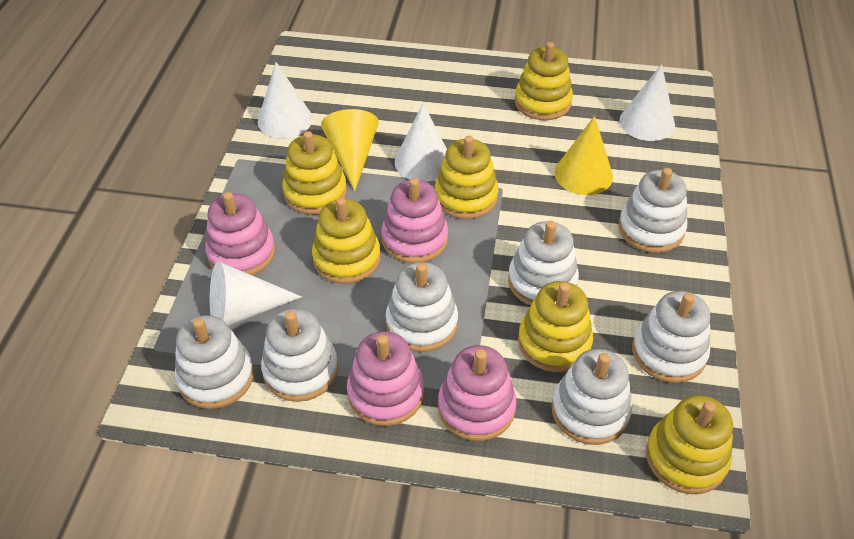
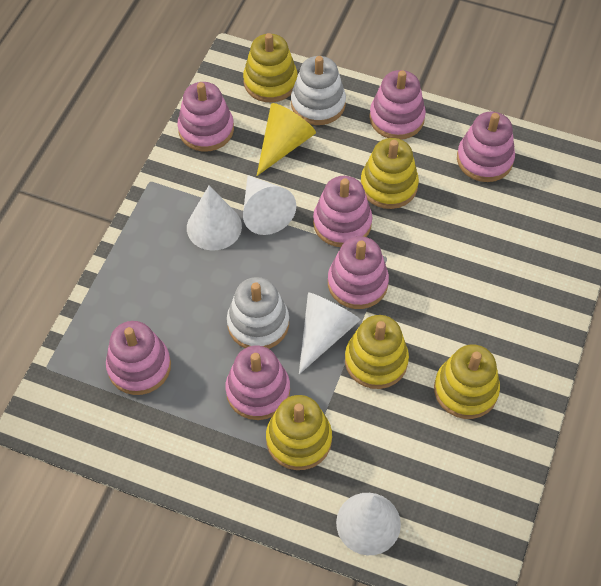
pink stacking toy: [205,192,275,275] [347,331,424,426] [381,178,448,263] [438,345,517,441] = 4 -> [106,321,171,395] [177,82,234,152] [225,346,290,420] [313,176,372,247] [328,236,389,309] [369,70,426,140] [457,112,515,182] = 7
white stacking toy: [175,315,254,409] [261,308,338,402] [386,262,458,352] [508,221,579,305] [552,349,632,445] [618,168,687,253] [632,291,710,383] = 7 -> [227,277,289,349] [291,56,346,125] = 2
yellow cone: [321,109,379,191] [554,116,613,195] = 2 -> [257,103,316,176] = 1
yellow stacking toy: [282,131,347,215] [312,197,381,284] [435,136,499,219] [514,42,573,120] [518,281,593,372] [646,395,733,494] = 6 -> [243,33,297,102] [266,395,332,470] [345,315,409,389] [361,138,419,209] [434,344,500,419] = 5

